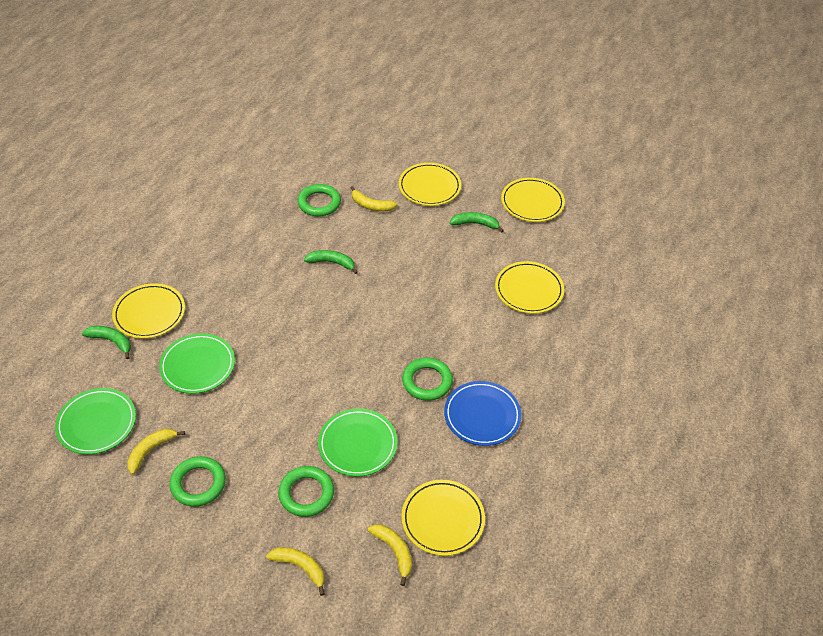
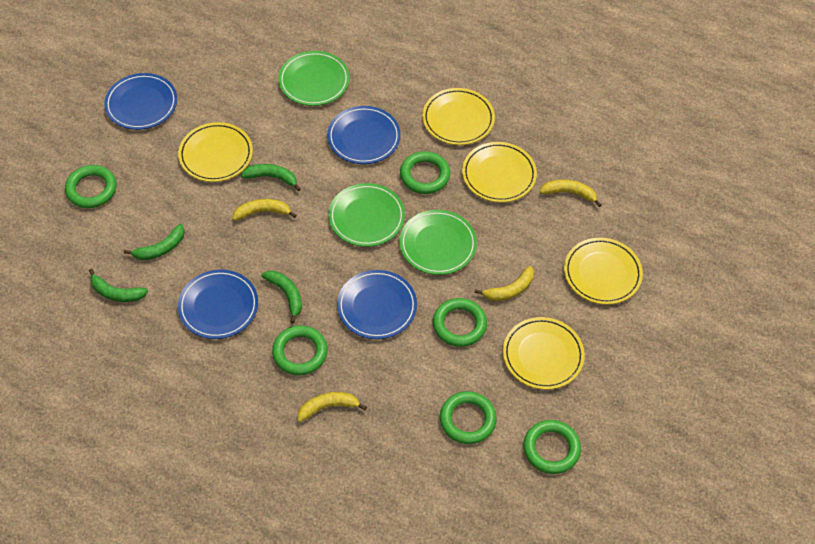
blue plate: [444,381,521,446] = 1 -> [104,73,177,130] [178,270,258,339] [327,106,401,164] [337,270,417,339] = 4
green banana: [82,326,131,359] [304,250,358,274] [450,212,504,232] = 3 -> [89,268,148,302] [124,224,185,260] [241,164,301,191] [261,271,302,323] = 4
green ring: [170,456,226,507] [278,466,334,517] [297,184,341,216] [402,358,453,401] = 4 -> [65,165,117,208] [272,325,328,375] [400,151,450,194] [433,298,487,347] [440,391,497,444] [523,420,581,474] = 6

